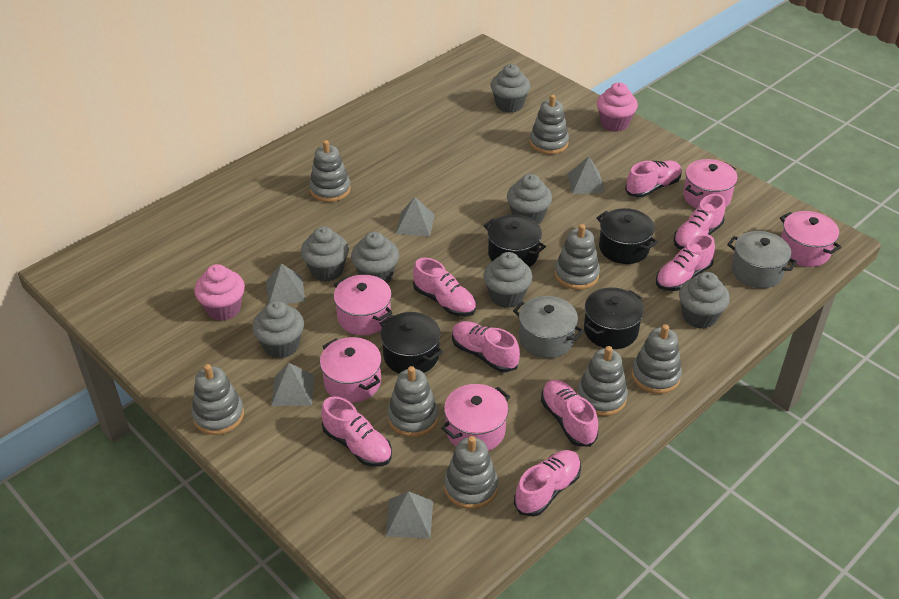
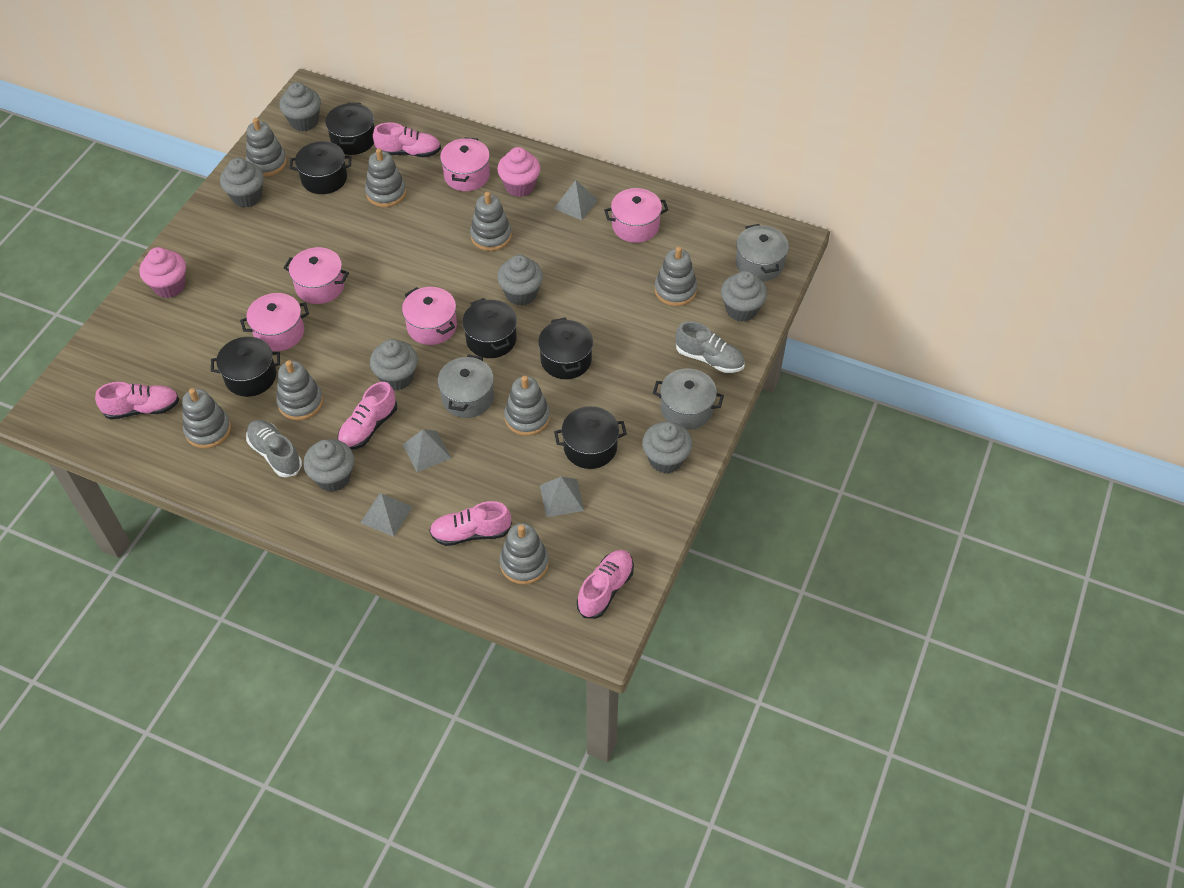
black pot: [380,312,443,374] [484,214,546,267] [584,287,644,349] [597,208,658,264] = 4 -> [211,337,280,397] [290,141,352,194] [325,103,374,155] [462,298,517,358] [538,318,593,379] [554,406,627,469] = 6
grey pot: [513,296,584,358] [727,231,797,288] = 2 -> [438,354,494,418] [653,369,724,430] [736,224,789,282] = 3
grey pyramid: [266,263,305,304] [271,363,315,406] [385,491,433,538] [396,197,435,237] [567,156,605,194] = 5 -> [360,493,413,537] [403,429,451,472] [540,477,584,517] [554,180,598,220] = 4
grey shoe: none = 0 -> [246,420,302,477] [676,321,745,373] = 2
pink shoe: [321,396,392,467] [413,258,476,316] [452,321,520,372] [514,450,581,517] [541,380,598,447] [625,160,682,198] [656,234,715,291] [673,194,725,250] = 8 -> [95,382,179,420] [338,382,397,450] [373,122,441,157] [429,501,512,546] [577,550,634,619] = 5

